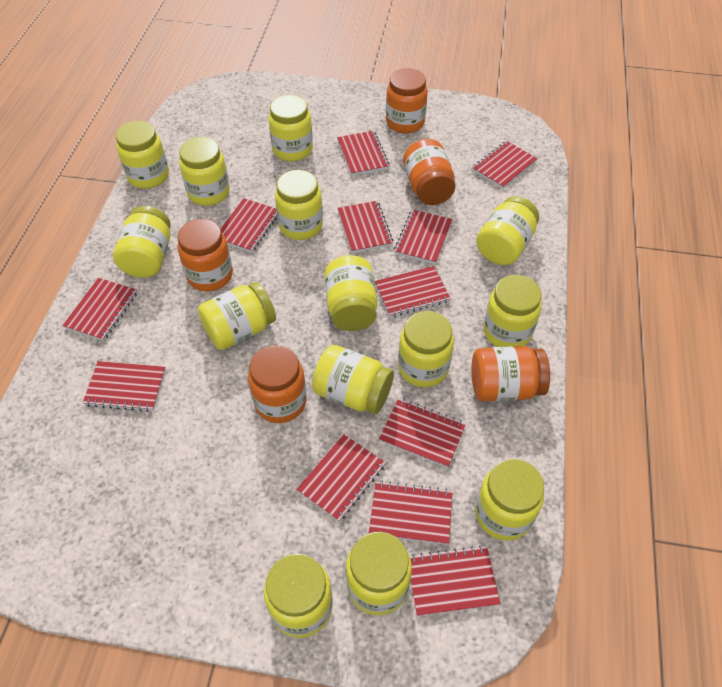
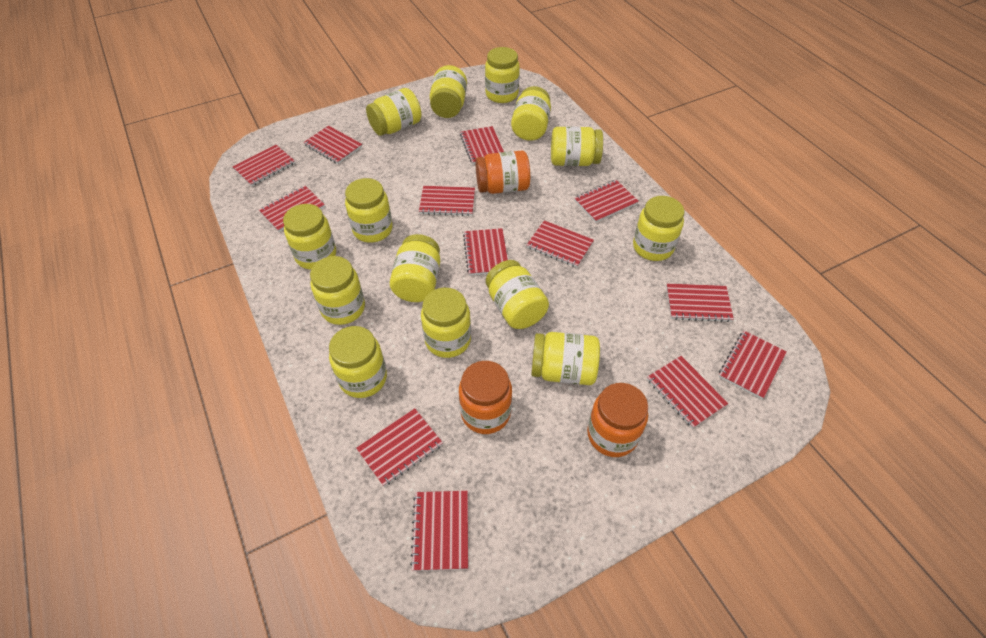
orange jar: [177,219,233,292] [248,345,307,423] [386,68,428,133] [403,139,455,205] [472,346,550,402] = 5 -> [459,361,512,434] [476,151,530,194] [587,383,648,457] = 3
red notebook: [62,278,138,341] [83,361,166,412] [221,198,277,252] [296,434,386,522] [337,131,390,176] [337,201,393,253] [369,481,453,545] [375,266,451,317] [379,398,466,468] [394,209,452,264] [410,545,501,616] [472,141,538,189] = 12 -> [233,145,295,186] [259,186,325,232] [304,126,362,164] [356,408,443,486] [410,491,468,571] [419,186,475,216] [460,126,504,164] [463,228,508,275] [527,220,594,268] [574,180,639,223] [647,356,728,429] [666,284,734,322] [719,331,787,399] = 13

